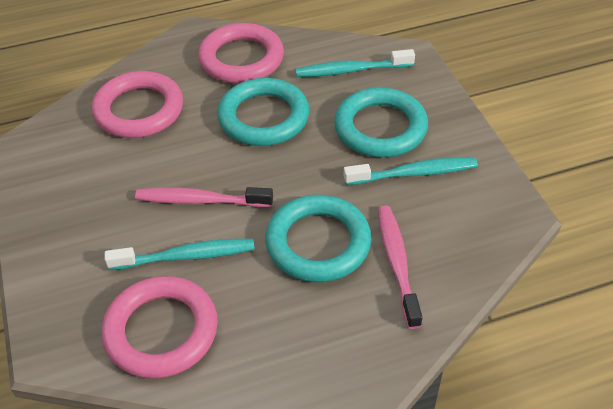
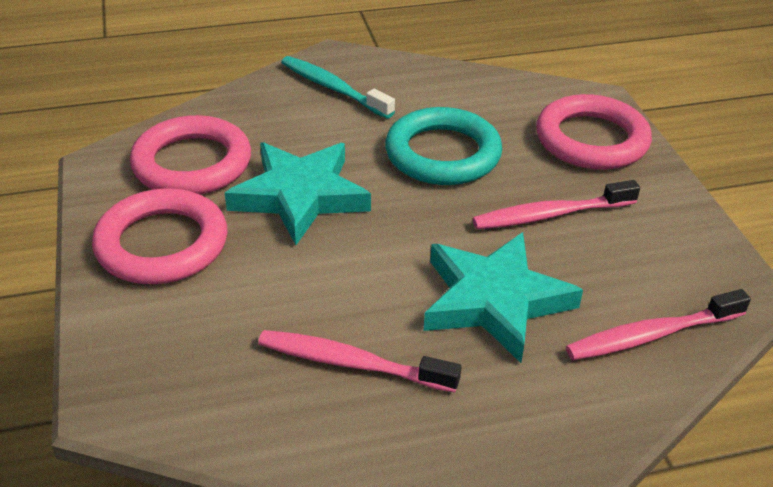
pink toothbrush: [135,187,273,207] [378,206,422,329] = 2 -> [258,330,461,392] [472,180,640,229] [566,289,751,360] = 3
turquoise ring: [217,78,309,146] [265,195,372,282] [334,87,428,158] = 3 -> [385,107,502,185] = 1
turquoise star: none = 0 -> [225,142,371,245] [424,232,583,363] = 2
turquoise toothbrush: [105,239,255,270] [296,49,415,77] [344,157,478,185] = 3 -> [281,56,395,119] = 1

